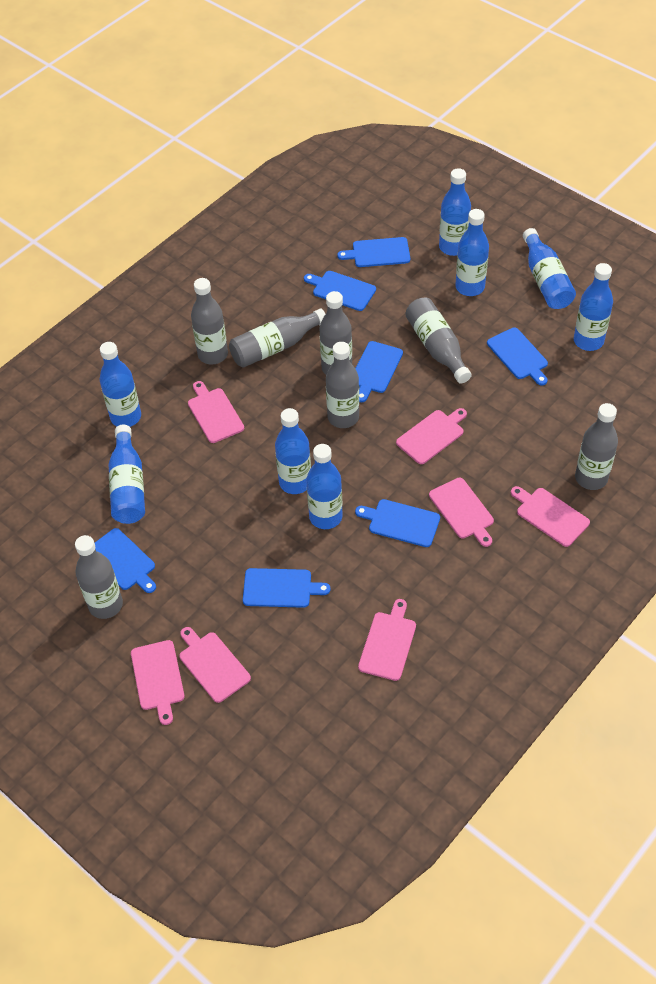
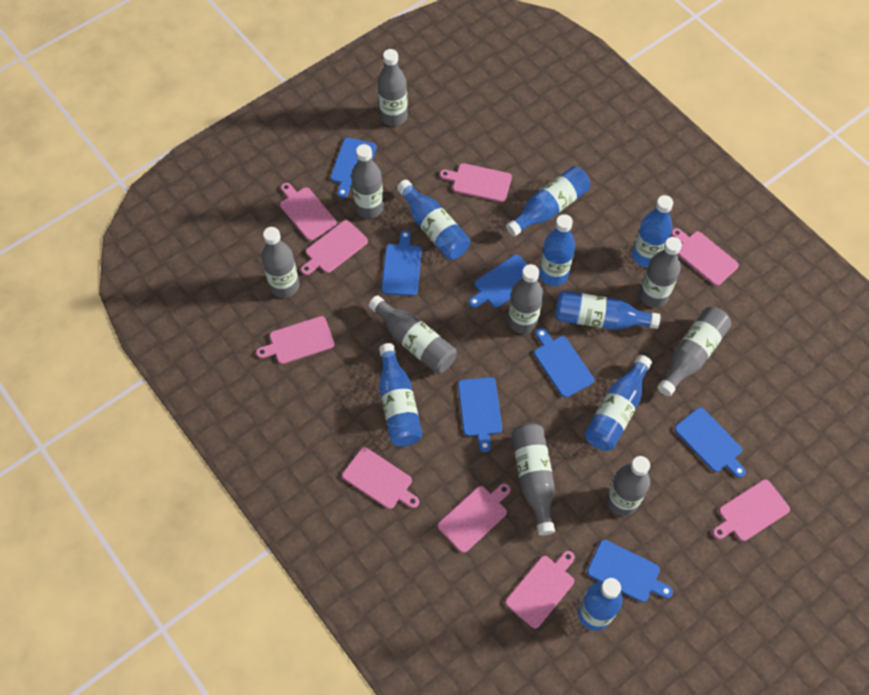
grey bottle: [75,535,123,619] [191,278,228,365] [229,309,325,368] [319,291,352,375] [326,342,359,428] [405,298,472,384] [575,403,618,490] = 7 -> [261,227,299,298] [351,144,384,218] [368,295,457,373] [378,49,408,126] [508,264,543,334] [511,424,555,535] [606,456,650,516] [639,237,682,308] [658,307,732,396] = 9
pink cutting board: [131,640,185,725] [180,627,251,703] [188,381,244,443] [358,599,416,681] [396,408,467,464] [429,478,494,547] [511,486,590,547] = 7 -> [256,316,334,364] [280,183,337,241] [301,220,368,275] [342,447,419,509] [438,483,511,553] [440,163,512,202] [505,551,575,629] [671,228,739,286] [713,479,790,541] = 9

